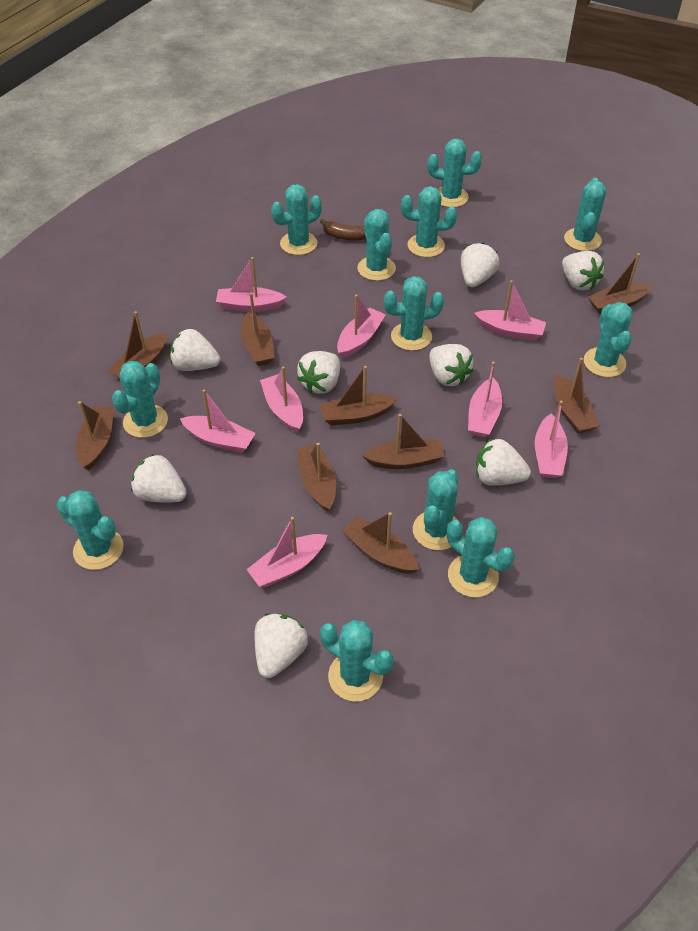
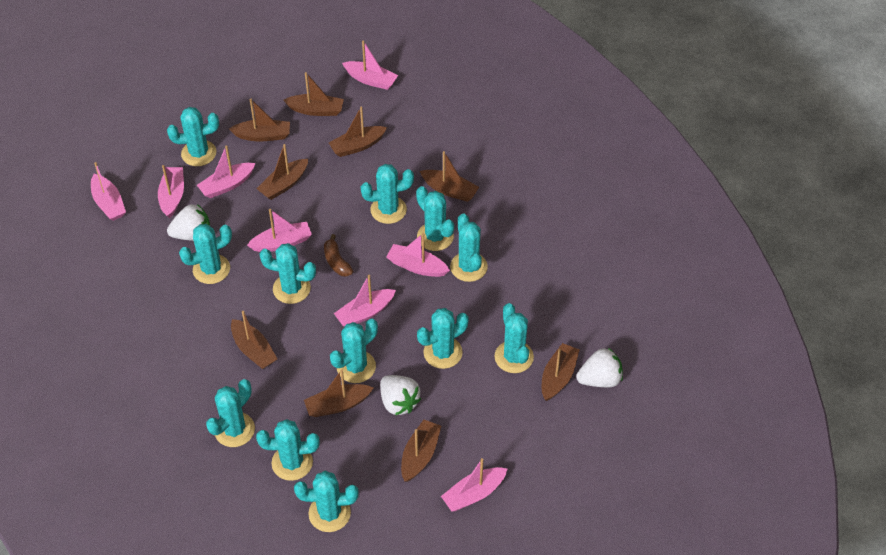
white strawberry: [131,454,187,503] [170,329,220,371] [255,613,308,678] [297,351,340,394] [429,344,474,386] [461,243,500,287] [476,439,531,486] [562,251,604,290] = 8 -> [167,204,210,241] [380,375,421,415] [576,348,623,387] = 3

